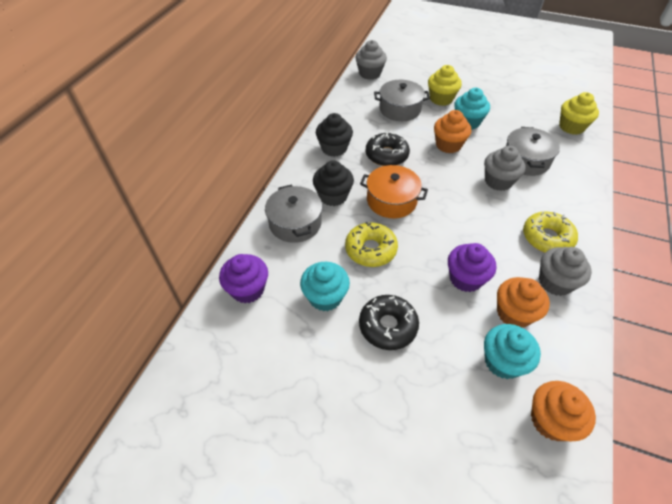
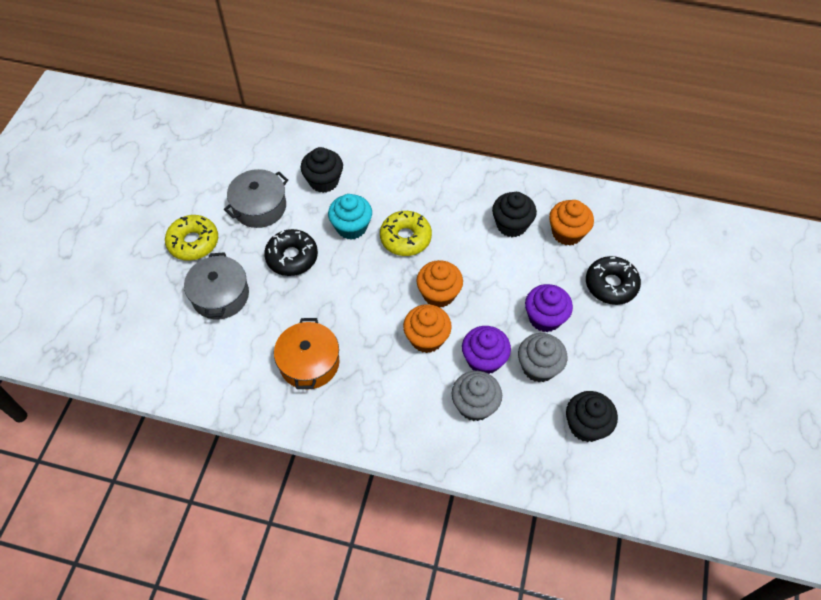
black cupcake: [313,160,354,206] [316,113,353,157] = 2 -> [301,147,343,193] [492,192,537,237] [566,391,618,442] = 3
grey cupcake: [355,40,387,80] [484,146,526,191] [539,247,592,296] = 3 -> [451,371,502,421] [518,333,568,382] = 2
grey pot: [265,184,323,243] [374,80,430,121] [506,127,560,176] = 3 -> [184,252,249,320] [224,169,288,228] = 2
turquoise cupcake: [300,262,350,311] [454,88,490,130] [484,324,541,379] = 3 -> [328,194,372,240] = 1
yellow cupcake: [428,65,462,106] [559,92,599,135] = 2 -> none = 0

